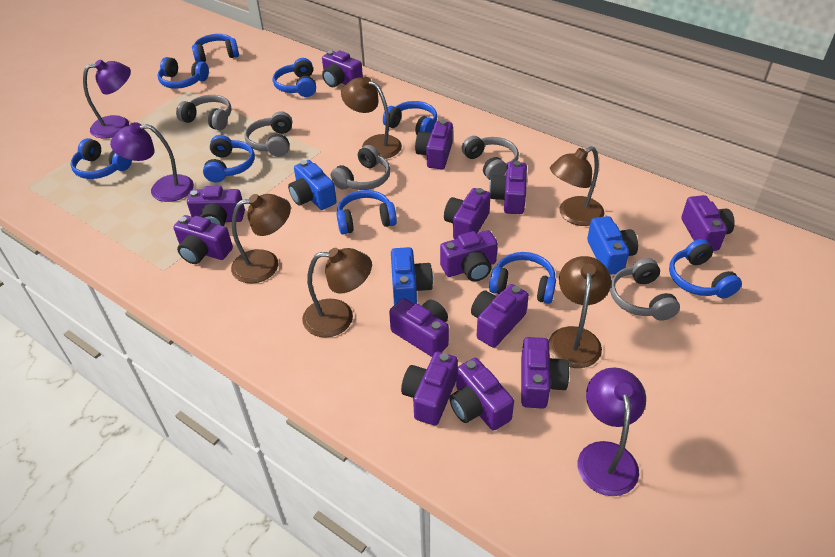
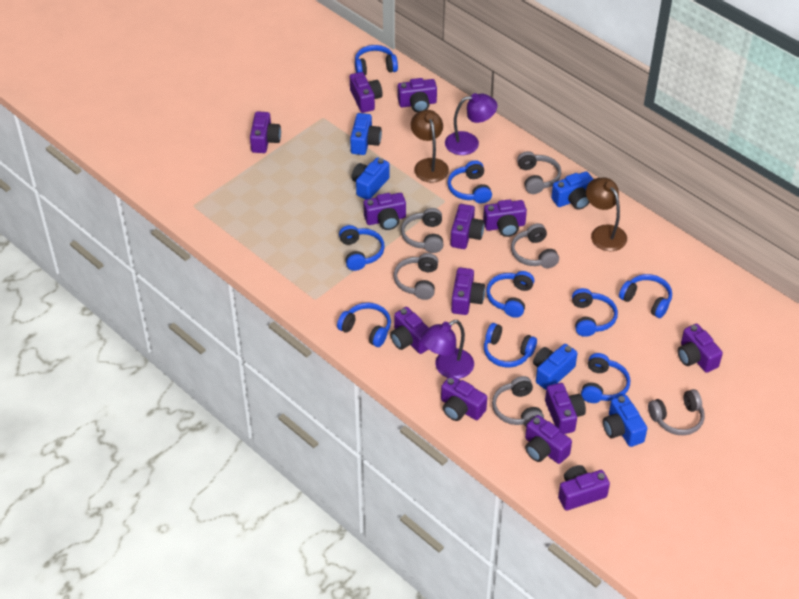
blue camera: [288,160,337,210] [391,247,433,305] [587,216,638,275] = 3 -> [350,113,382,155] [351,157,390,200] [533,344,577,390] [551,171,593,210] [603,395,648,447] = 5
brown lamp: [231,194,291,283] [302,248,372,337] [341,77,402,159] [549,256,611,368] [550,147,604,226] = 5 -> [411,110,449,183] [586,177,627,251] = 2
grey headphones: [176,95,232,130] [245,111,292,157] [331,145,390,190] [462,136,519,180] [610,258,680,321] = 5 -> [394,253,438,300] [401,208,443,253] [492,376,544,426] [511,223,559,268] [517,151,561,194] [648,389,705,435] = 6
purple lamp: [83,60,131,139] [110,122,194,202] [578,367,646,496] = 3 -> [421,320,474,379] [445,93,497,155] = 2

